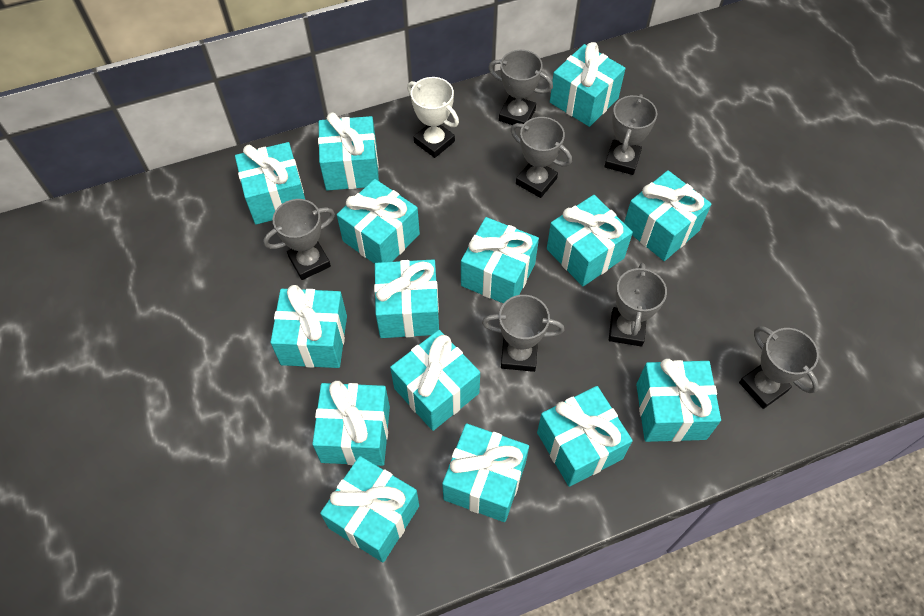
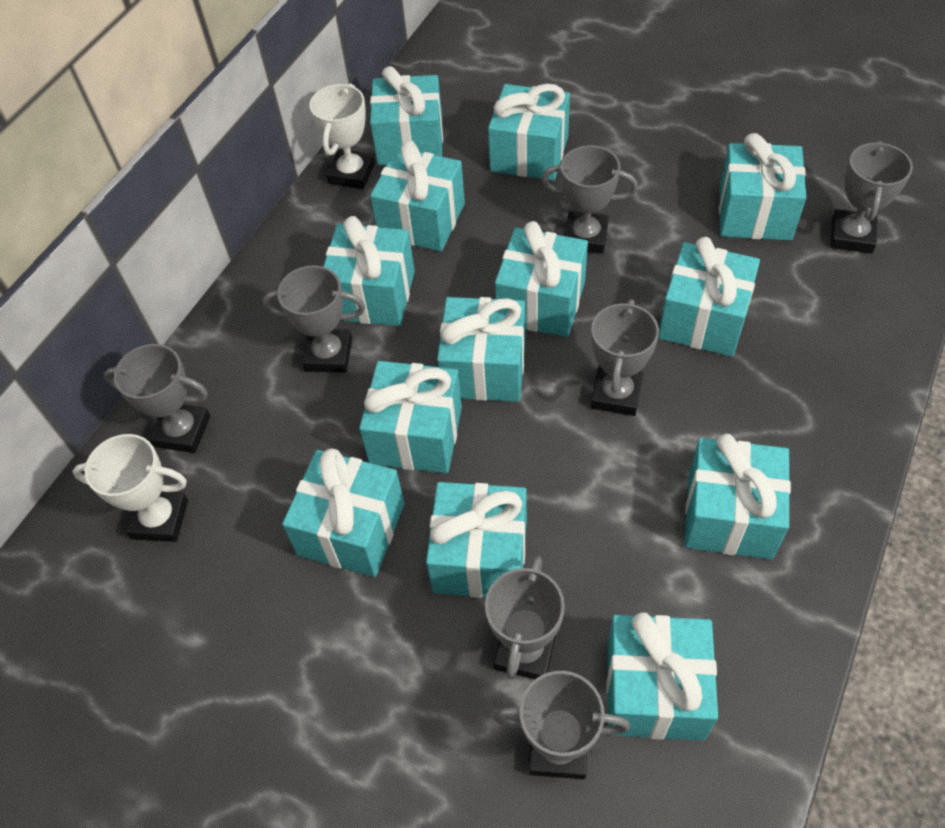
turquoise gift: [235,142,305,224] [270,285,347,368] [312,381,390,466] [318,112,379,191] [320,456,419,562] [337,179,420,264] [374,259,439,338] [390,330,480,431] [442,423,529,522] [461,217,539,304] [537,386,633,487] [547,195,633,286] [550,42,626,127] [624,170,712,261] [636,359,721,442] = 15 -> [282,448,405,577] [323,216,415,326] [359,361,462,473] [370,66,443,166] [370,141,465,251] [426,482,527,598] [437,297,525,402] [488,84,570,181] [495,221,588,337] [606,612,718,741] [658,237,760,357] [684,434,791,559] [719,133,806,240] = 13
white trophy: [407,77,459,158] = 1 -> [72,434,188,542] [310,83,375,189] = 2

